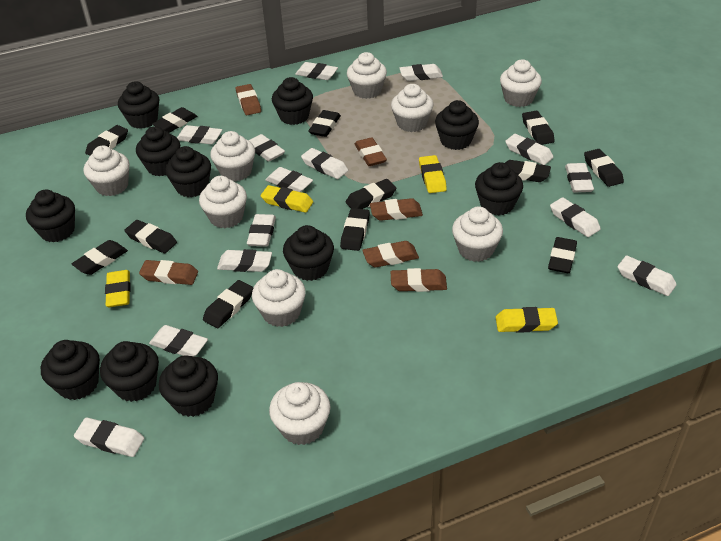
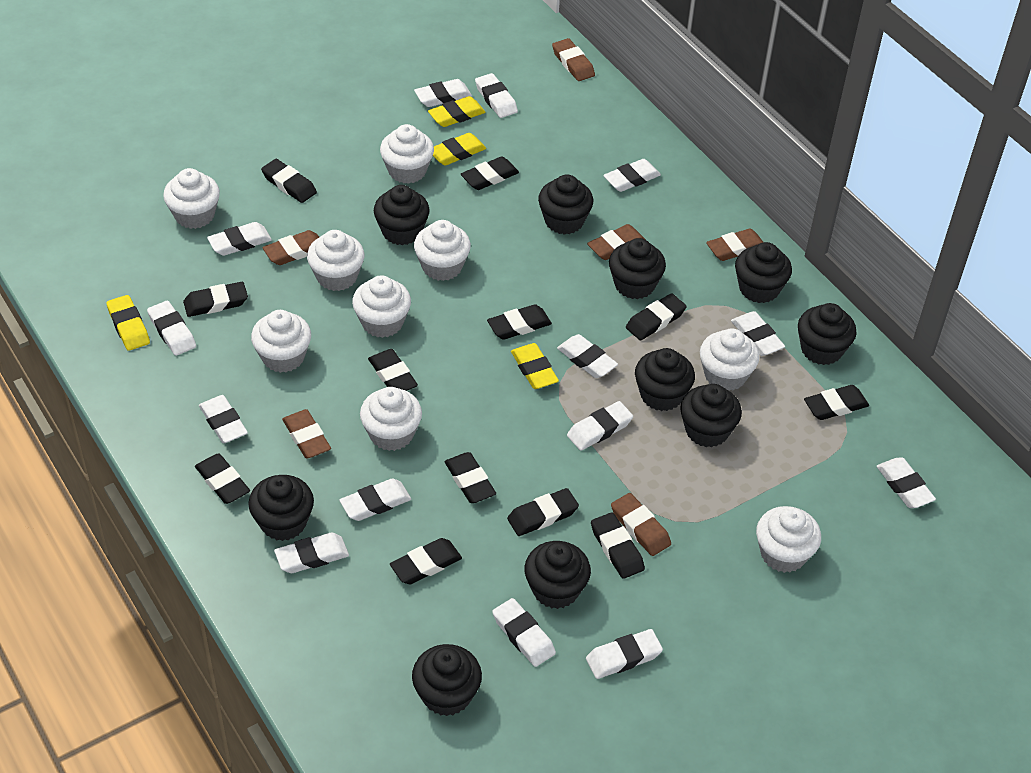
black cupcake: [26,190,75,242] [41,340,100,400] [100,341,159,402] [118,81,159,129] [136,126,180,176] [159,355,218,417] [165,146,211,197] [272,77,313,125] [283,225,334,281] [435,100,479,150] [475,162,523,215] = 11 -> [248,475,314,541] [374,185,429,245] [412,644,482,716] [524,541,591,609] [538,174,593,235] [609,238,666,299] [635,348,695,411] [680,384,742,447] [735,242,792,303] [798,303,857,365] = 10

